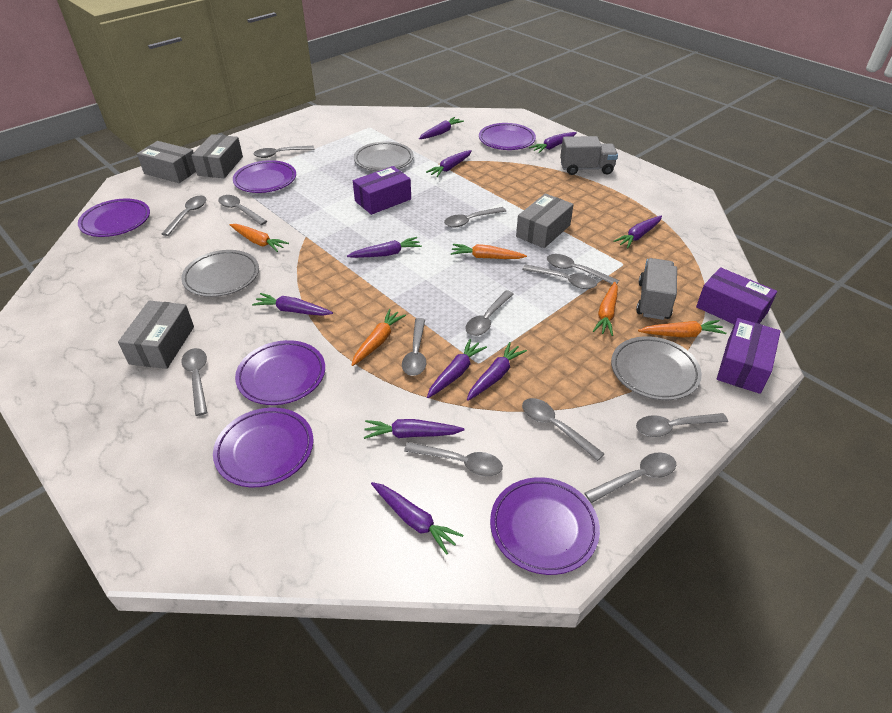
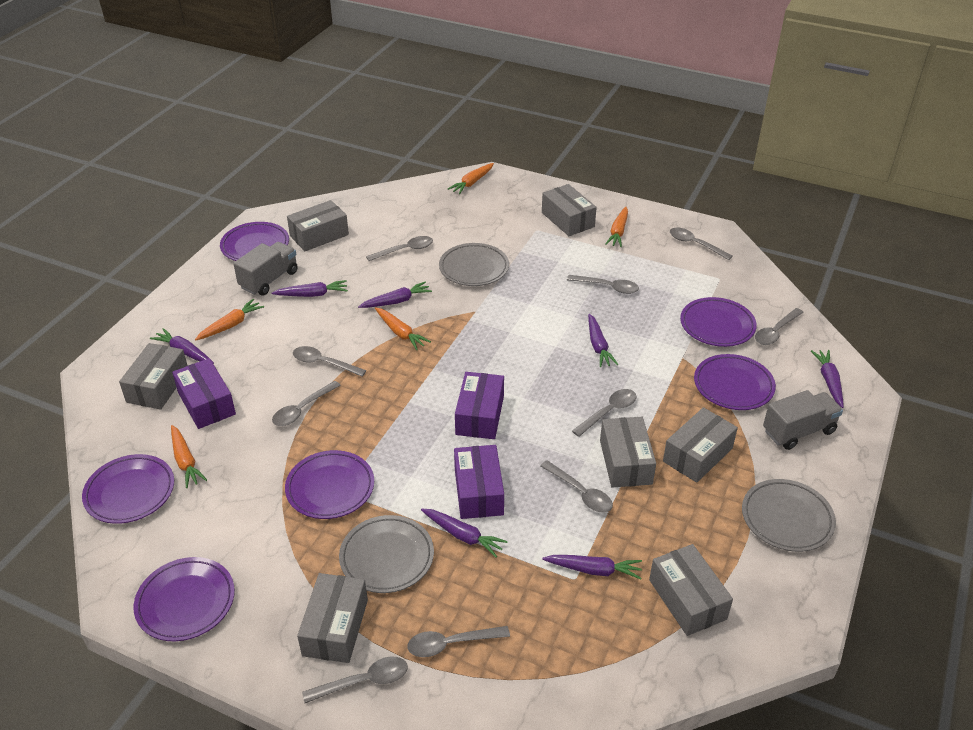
grey box: [118,301,194,369] [137,141,196,183] [191,134,243,178] [516,193,574,248] = 4 -> [119,343,188,410] [287,200,349,251] [297,573,368,663] [542,184,597,236] [600,417,656,488] [649,544,733,636] [663,407,738,483] = 7
grey spoon: [162,196,206,236] [181,348,207,416] [218,195,267,225] [254,146,314,158] [402,318,426,376] [404,442,503,476] [444,207,506,227] [465,290,514,336] [522,264,597,289] [522,398,604,461] [547,254,619,284] [584,452,676,503] [636,413,728,437] = 13 -> [272,381,341,426] [293,346,366,377] [302,657,408,703] [366,236,433,261] [407,626,510,657] [540,460,613,513] [567,275,639,294] [572,389,636,437] [670,228,733,260] [755,308,804,345] = 10
purple carrot: [252,293,333,316] [347,237,422,258] [364,419,465,439] [371,482,463,555] [419,117,464,139] [426,150,472,177] [427,339,487,398] [467,342,527,401] [529,132,577,153] [613,216,662,249] = 10 -> [150,328,214,364] [271,280,348,297] [358,282,432,308] [421,509,508,557] [542,555,642,580] [588,314,618,367] [811,350,844,408] = 7

